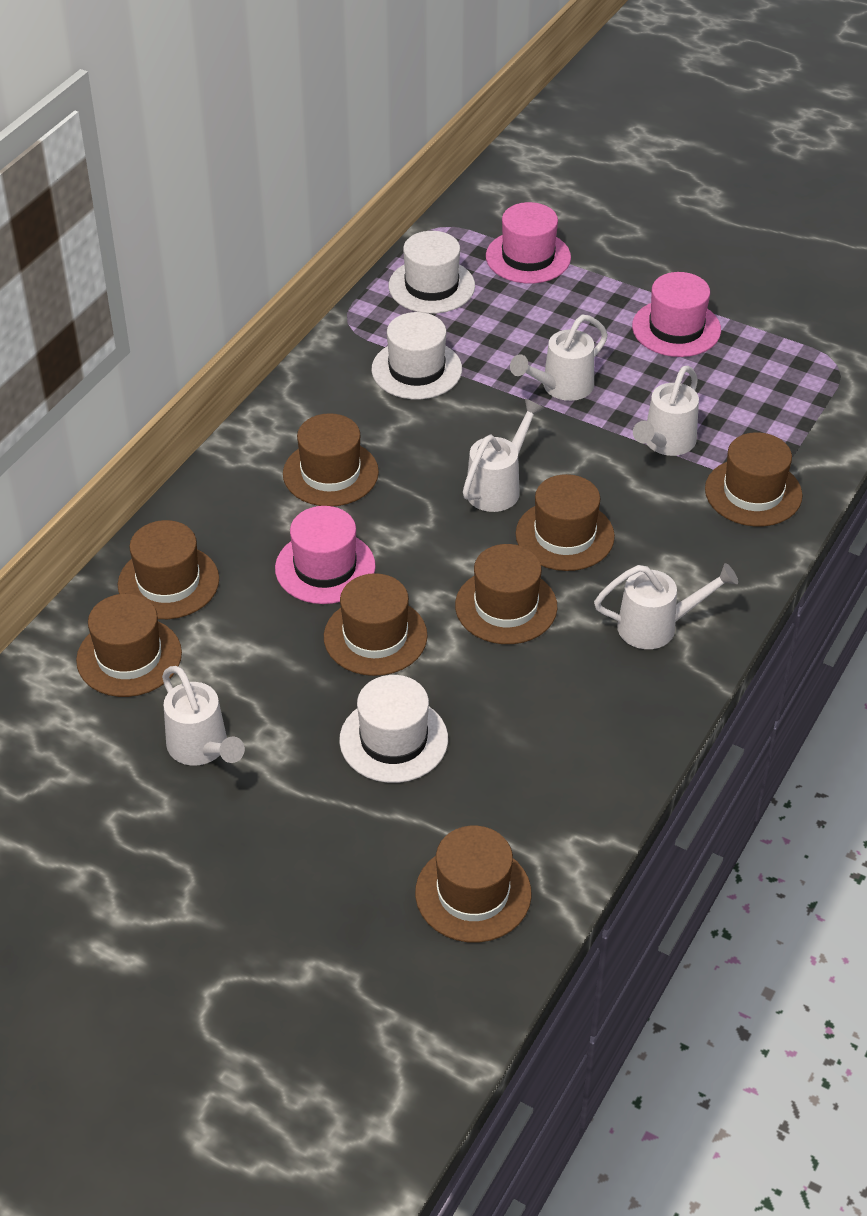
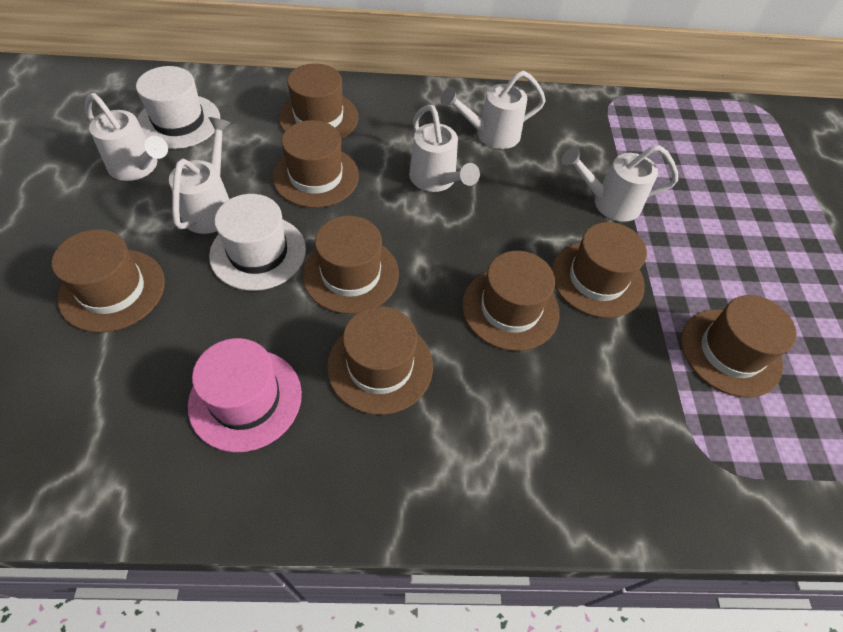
pink hat: [275,506,376,604] [486,202,571,284] [632,272,721,357] = 3 -> [188,338,302,452] = 1
white hat: [339,675,448,783] [372,312,462,399] [389,231,475,314] = 3 -> [136,66,220,149] [209,194,306,291] = 2

